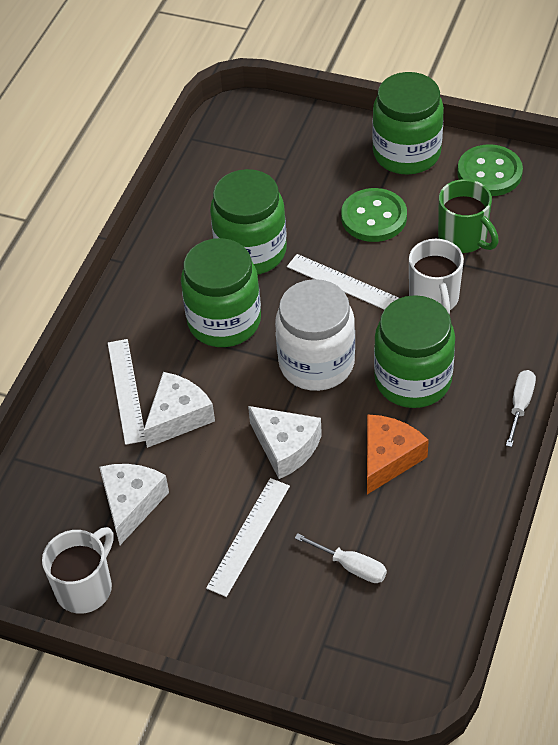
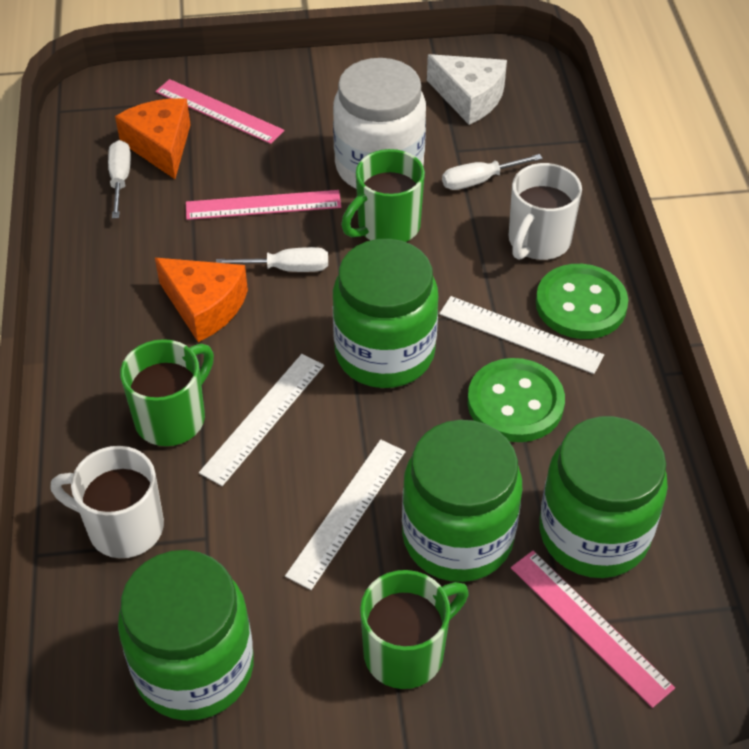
green mug: [438,179,499,253] = 1 -> [120,339,214,446] [341,149,425,242] [360,570,469,689] = 3
orange cheese: [367,414,429,494] = 1 -> [115,98,191,179] [155,258,248,342] = 2
pink ruler: none = 0 -> [155,79,284,144] [186,190,341,220] [511,551,675,708] = 3
white cheese: [99,464,169,545] [143,372,215,448] [248,406,322,479] = 3 -> [427,54,507,125] = 1
white screwdriver: [295,533,387,583] [506,370,536,447] = 2 -> [108,140,131,219] [216,247,328,272] [442,154,543,190] = 3

